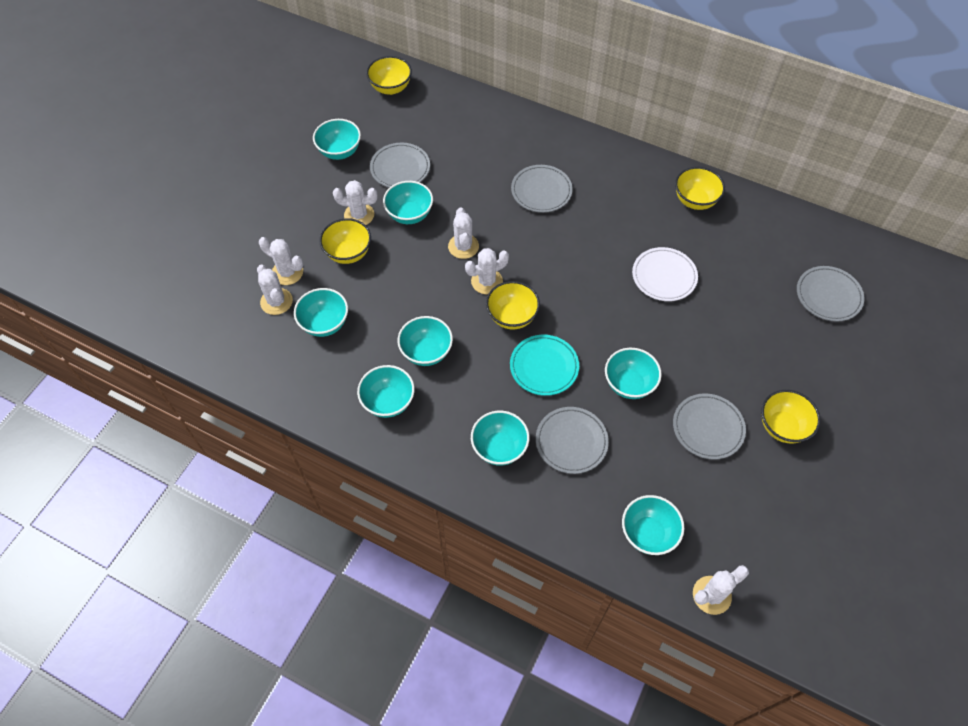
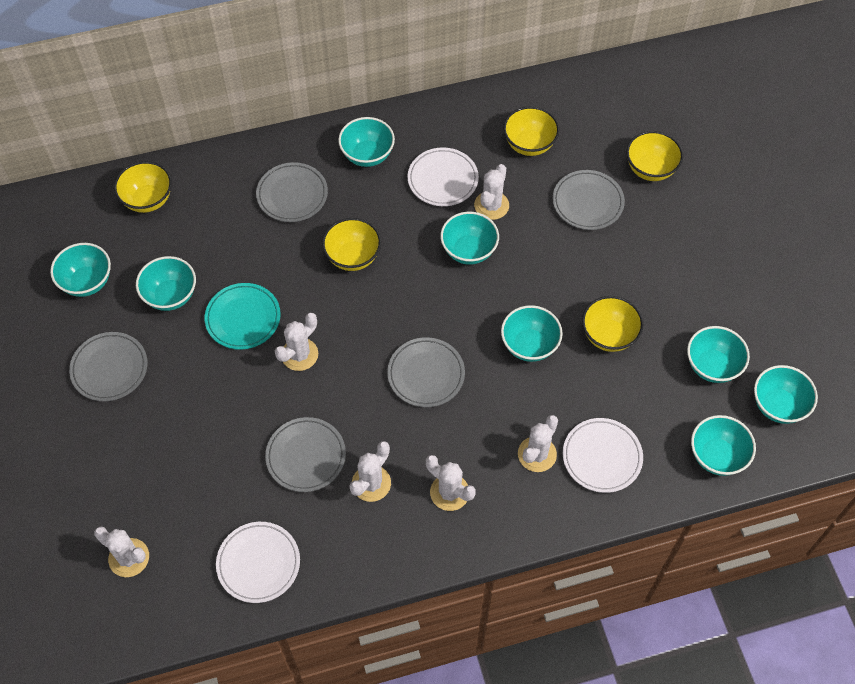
white plate: [632,247,698,301] = 1 -> [216,522,300,603] [408,147,479,206] [563,418,643,493] = 3

